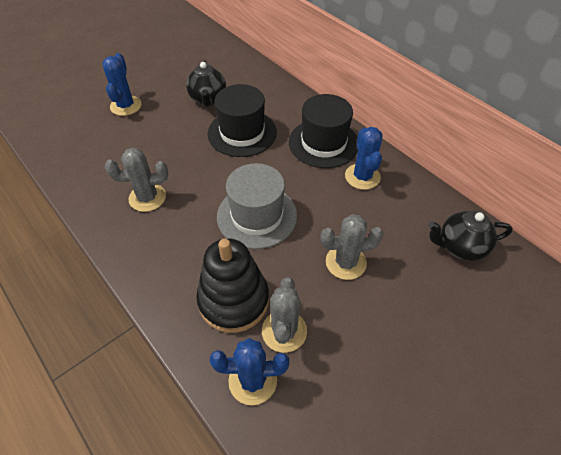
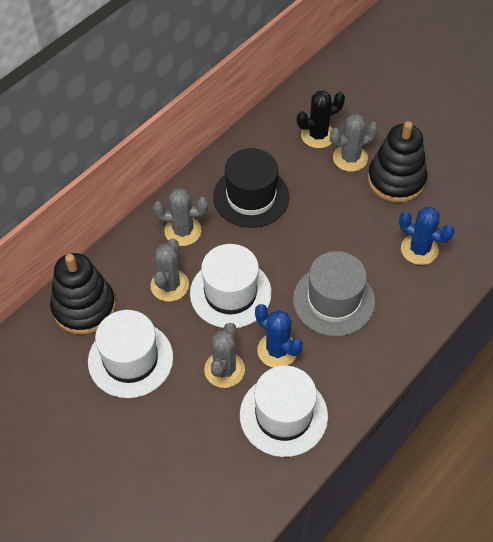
black cactus: none = 0 -> [297,91,345,148] = 1
black hat: [208,84,277,157] [289,94,358,168] = 2 -> [213,148,289,228] = 1
black stacking toy: [196,238,269,333] = 1 -> [50,253,116,335] [368,121,427,203] = 2
black teapot: [186,60,226,107] [428,211,513,261] = 2 -> none = 0
blue cactus: [103,53,142,116] [210,338,289,405] [345,127,383,190] = 3 -> [255,304,303,368] [399,207,455,265] = 2
grey cactus: [105,148,168,212] [262,277,307,353] [321,214,384,280] = 3 -> [150,239,189,302] [153,188,208,246] [204,323,245,388] [330,114,378,172] = 4
white hat: none = 0 -> [88,310,173,398] [190,244,272,328] [240,366,328,457] = 3

